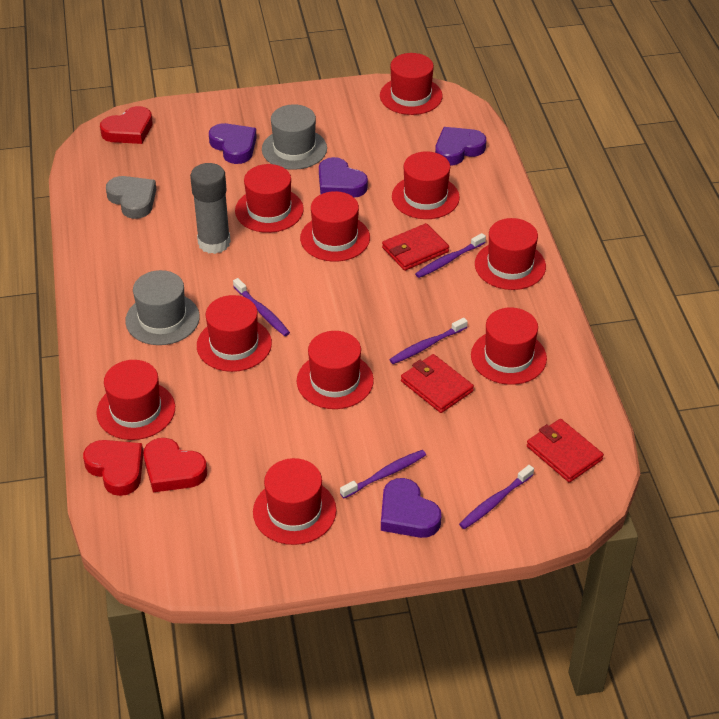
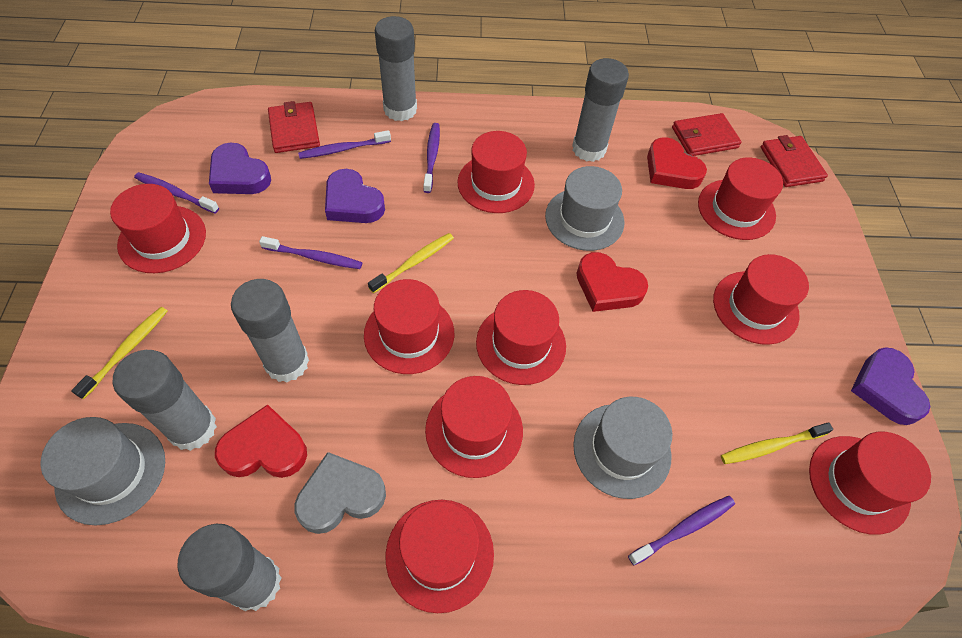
grey glue stick: [190,163,231,254] = 1 -> [113,350,217,451] [177,524,282,611] [231,279,309,382] [375,16,417,121] [572,58,629,162] = 5
grey hat: [125,270,200,345] [262,104,327,170] = 2 -> [41,417,165,525] [545,166,625,251] [573,397,672,499] = 3
purple heart: [209,123,257,164] [319,157,368,198] [381,478,441,538] [435,127,486,166] = 4 -> [209,142,271,194] [325,169,385,223] [851,347,930,425] = 3
red hat: [96,360,175,440] [197,295,272,372] [235,164,304,233] [253,458,337,545] [297,331,374,409] [300,191,370,262] [380,53,443,115] [392,151,460,219] [471,308,547,385] [475,218,546,290] = 10 -> [110,184,206,273] [364,279,454,374] [385,500,494,613] [425,376,523,478] [457,131,535,213] [476,290,566,385] [698,157,783,240] [713,254,809,345] [809,432,931,535] = 9
yellow toothbrush: none = 0 -> [71,307,168,399] [368,233,454,293] [721,422,833,464] = 3

